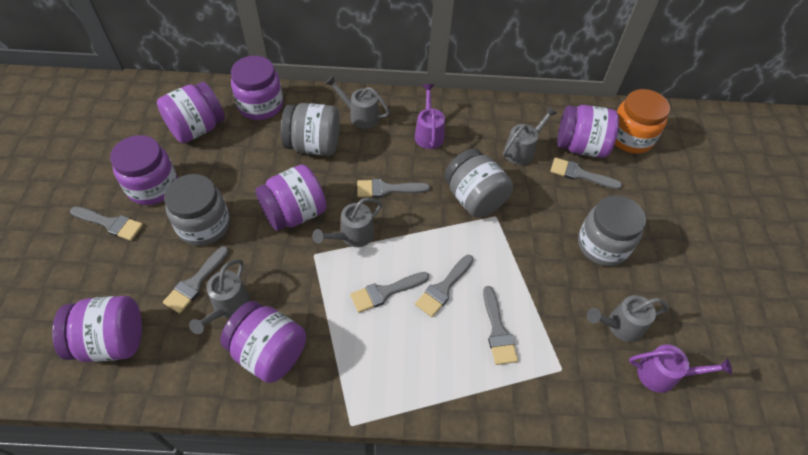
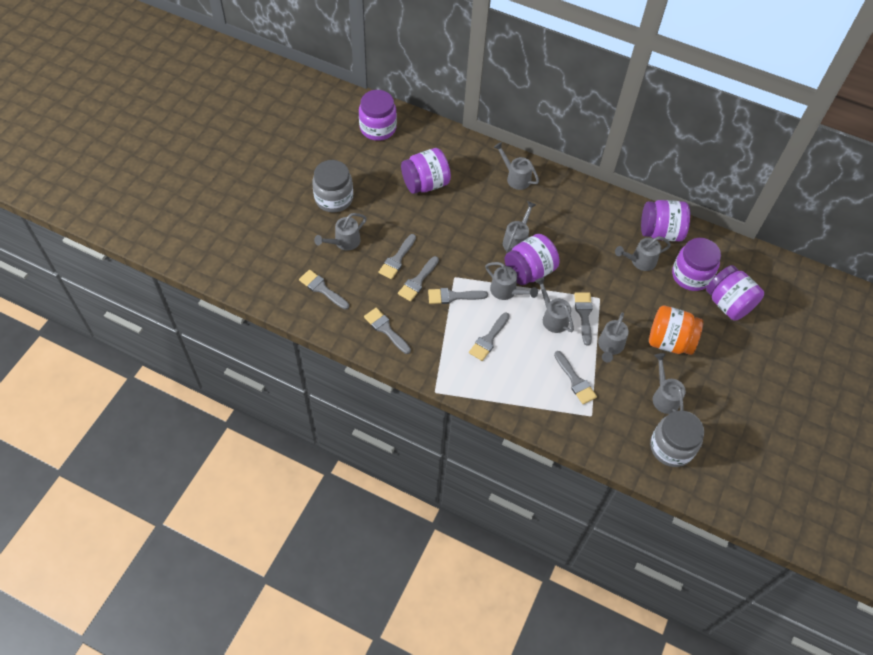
grey brush: [70,206,143,241] [163,246,229,314] [350,272,429,313] [357,179,430,198] [415,255,473,317] [483,286,518,365] [550,157,622,189] = 7 -> [299,270,349,309] [364,308,411,354] [378,234,416,279] [398,256,439,302] [428,288,488,304] [469,313,510,361] [554,351,597,404] [574,292,593,346] = 8
grey jar: [164,174,230,246] [281,103,340,156] [444,148,513,217] [578,195,646,266] = 4 -> [312,160,353,212] [650,410,704,467] = 2
grey watering can: [189,259,250,334] [313,198,382,247] [325,75,390,129] [503,106,557,165] [587,295,669,342] = 5 -> [314,213,367,251] [485,262,538,300] [494,142,539,190] [503,201,536,253] [535,277,574,333] [598,312,629,362] [615,236,671,271] [653,353,686,414] = 8
purple jar: [52,296,142,362] [110,135,177,205] [157,82,225,143] [220,301,306,383] [231,56,283,120] [255,164,327,231] [557,105,619,158] = 7 -> [359,90,397,141] [401,148,451,194] [504,234,559,285] [641,200,690,241] [672,238,721,291] [706,265,764,320] = 6
purple watering can: [415,84,445,149] [629,344,732,393] = 2 -> none = 0

